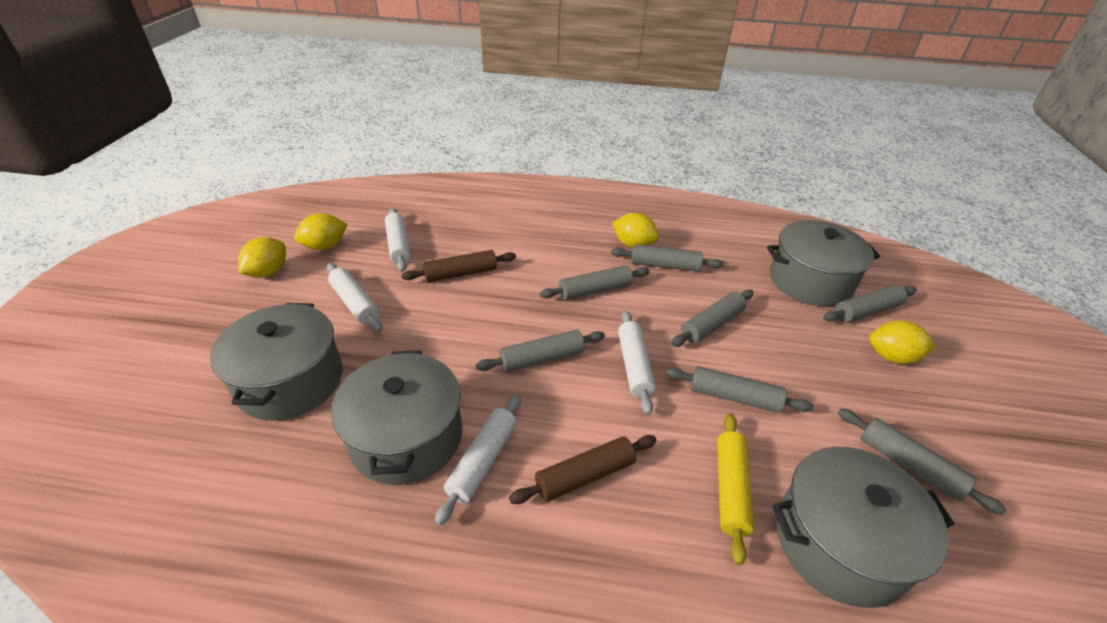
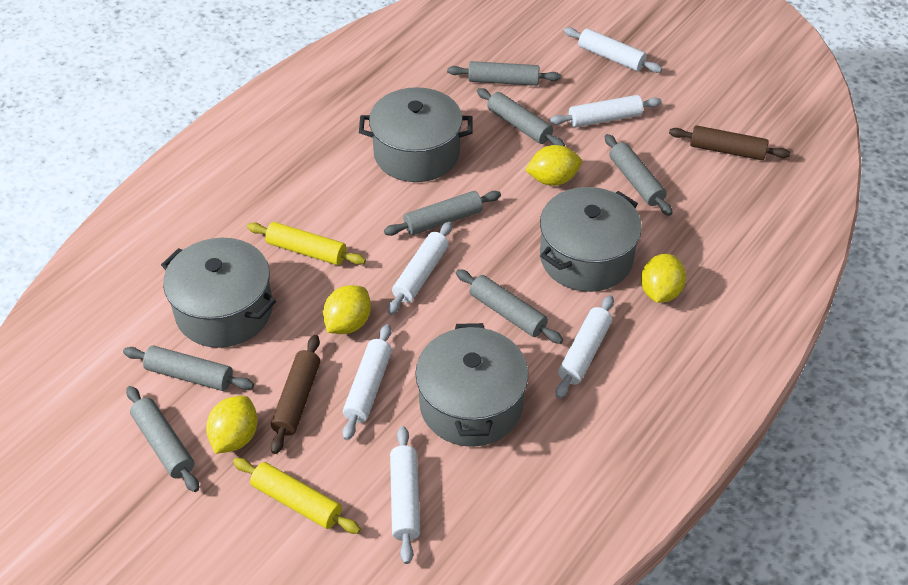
white rolling pin: [327,263,382,332] [385,208,411,272] [435,394,521,526] [618,310,656,415] = 4 -> [343,324,392,440] [388,222,452,315] [390,426,420,564] [549,95,662,127] [556,295,614,399] [564,27,662,73] = 6
yellow rolling pin: [717,413,754,565] = 1 -> [233,458,361,534] [247,222,366,265] = 2

